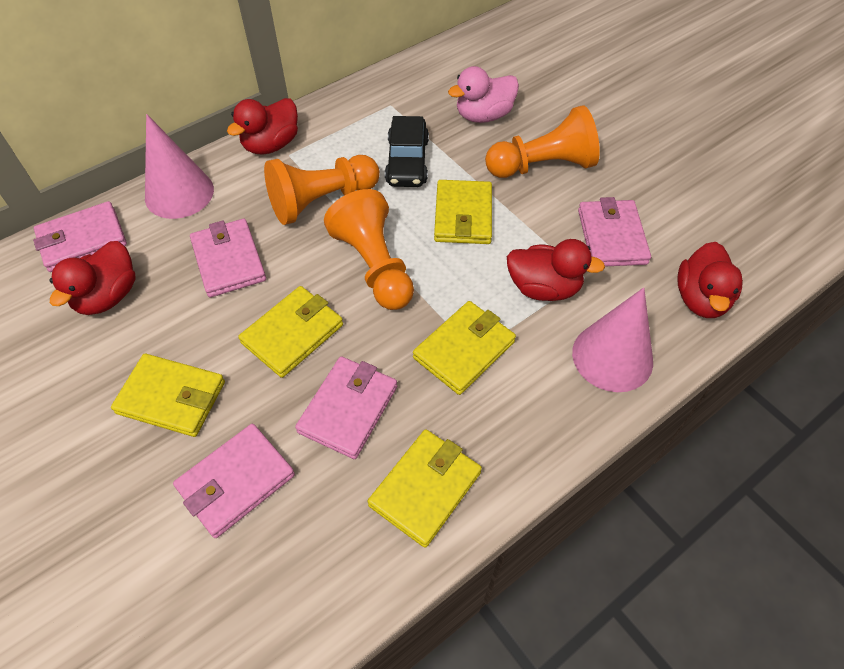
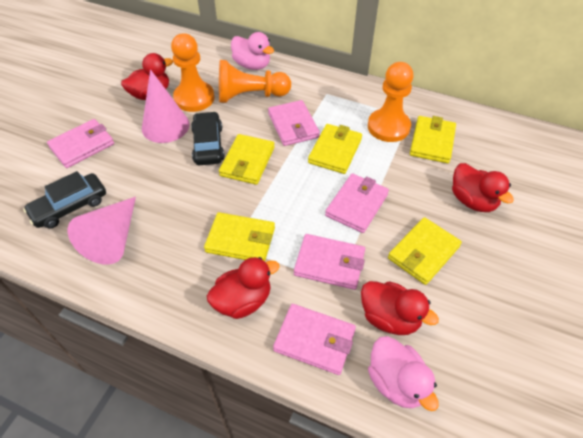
black car: [385,116,429,187] = 1 -> [23,171,106,229] [191,111,225,165] = 2
pink duck: [448,66,519,123] = 1 -> [231,32,274,70] [368,336,439,411] = 2

